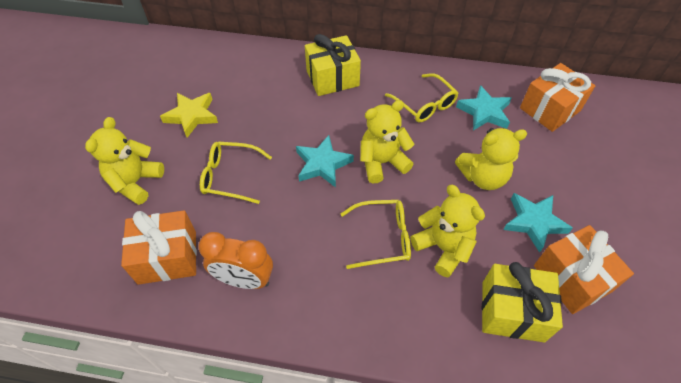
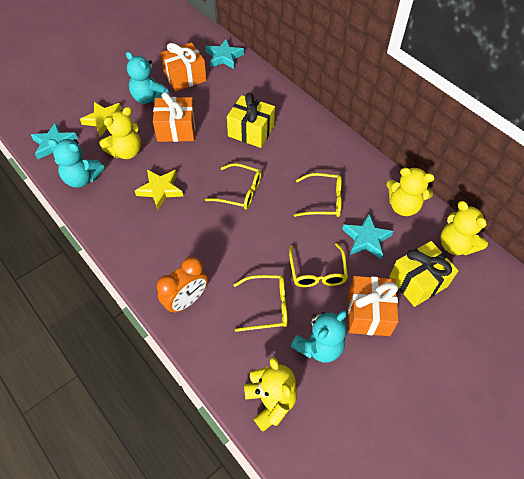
turquoise teddy bear: none = 0 -> [48,139,105,188] [126,52,170,104] [291,311,347,363] = 3
yellow glasses: [200,141,272,204] [341,200,411,269] [385,73,458,123] = 3 -> [205,163,261,210] [234,275,287,332] [289,243,348,287] [294,173,342,217] = 4
yellow star: [160,93,218,138] = 1 -> [80,102,122,137] [135,169,183,209] = 2

